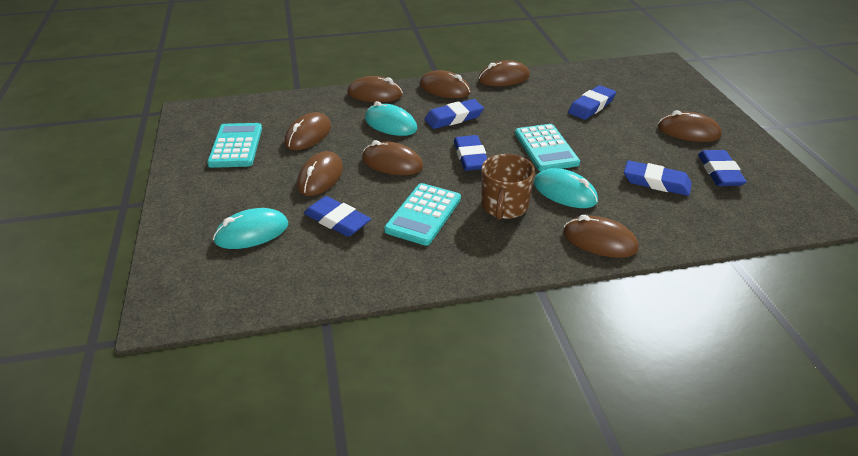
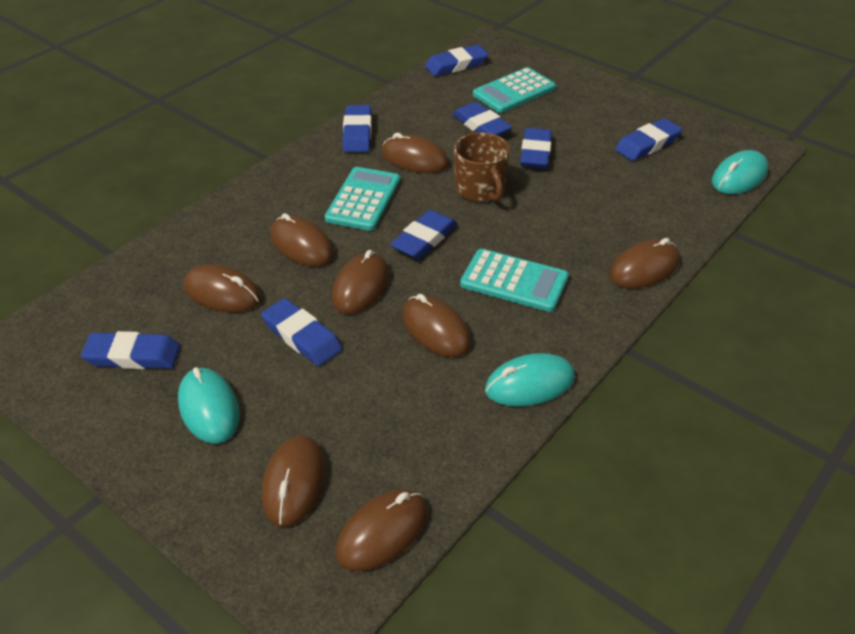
blue eraser: [304,196,371,237] [424,99,484,129] [454,135,487,171] [568,85,616,120] [624,160,692,196] [698,150,747,186] = 6 -> [81,331,180,369] [261,298,342,366] [343,105,372,152] [390,210,457,259] [425,45,488,76] [452,102,512,136] [520,128,552,168] [615,118,682,161] = 8

